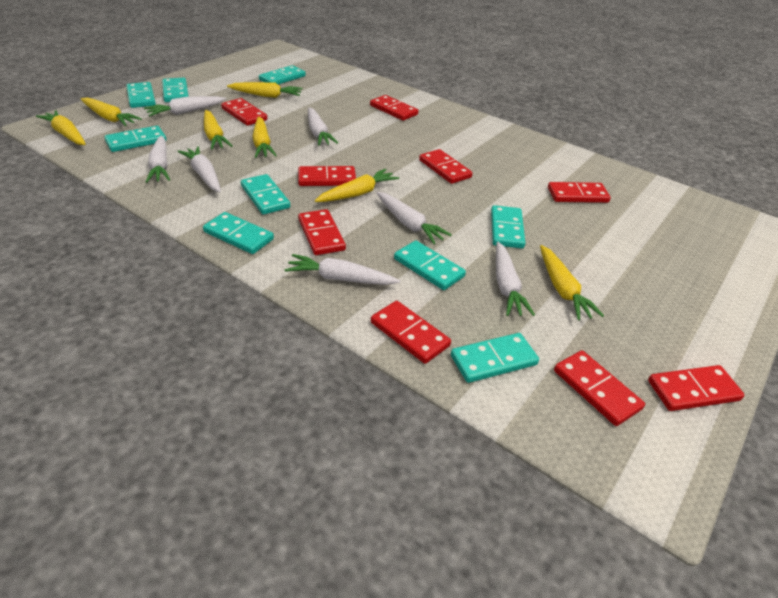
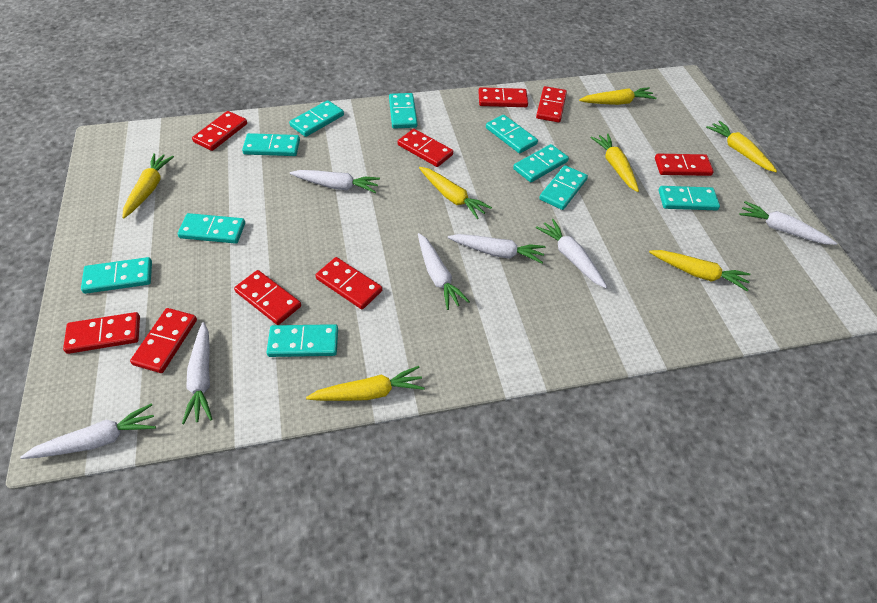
turquoise domino: [104,126,167,152] [126,82,156,108] [162,78,189,102] [203,212,274,254] [241,174,290,215] [259,65,306,84] [394,241,466,290] [451,333,539,383] [491,205,525,248] = 9 -> [81,257,152,294] [178,213,245,244] [242,133,300,156] [267,324,338,357] [289,100,344,137] [389,93,417,129] [486,115,538,154] [513,144,569,182] [539,165,588,210] [659,186,720,210] = 10

